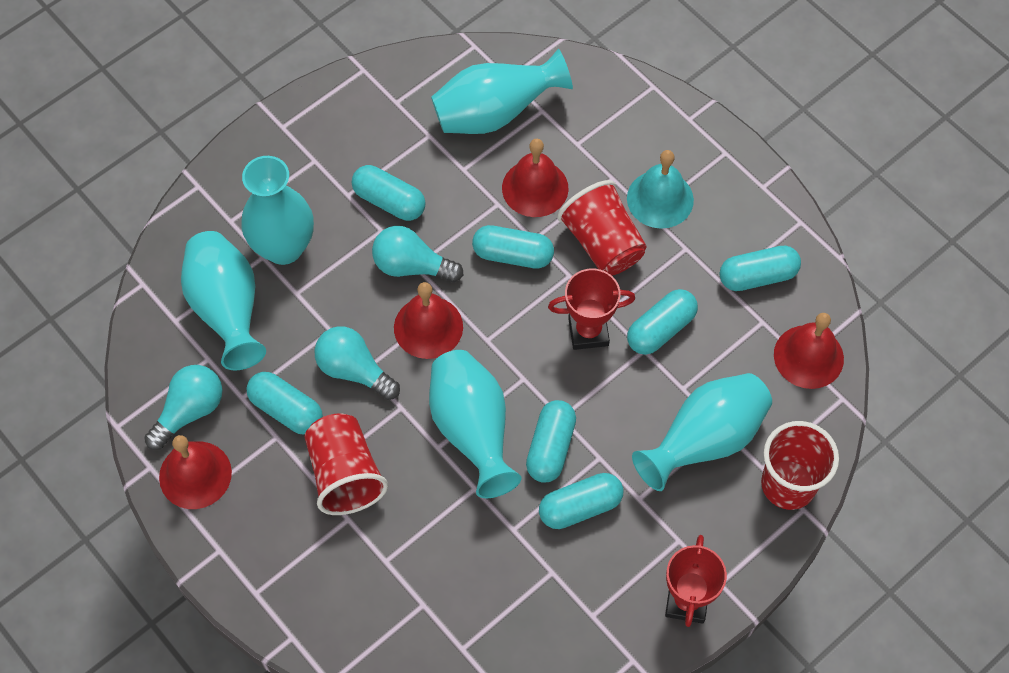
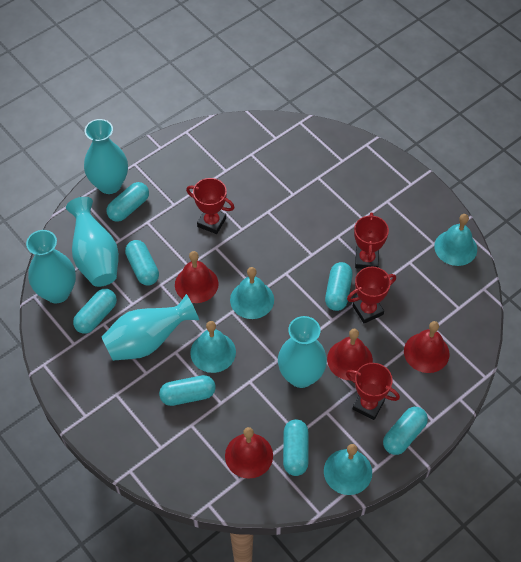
red cup: [305,413,388,515] [557,180,647,276] [761,421,839,510] = 3 -> none = 0
red trophy: [548,269,635,350] [665,535,727,627] = 2 -> [186,178,235,234] [346,363,400,420] [347,267,396,323] [354,213,389,269] = 4
turquoise bell: [627,150,694,229] = 1 -> [190,321,236,373] [230,267,274,319] [324,444,372,495] [434,214,477,266] = 4
turquoise light bulb: [144,365,223,450] [314,326,400,400] [372,226,463,282] = 3 -> none = 0

